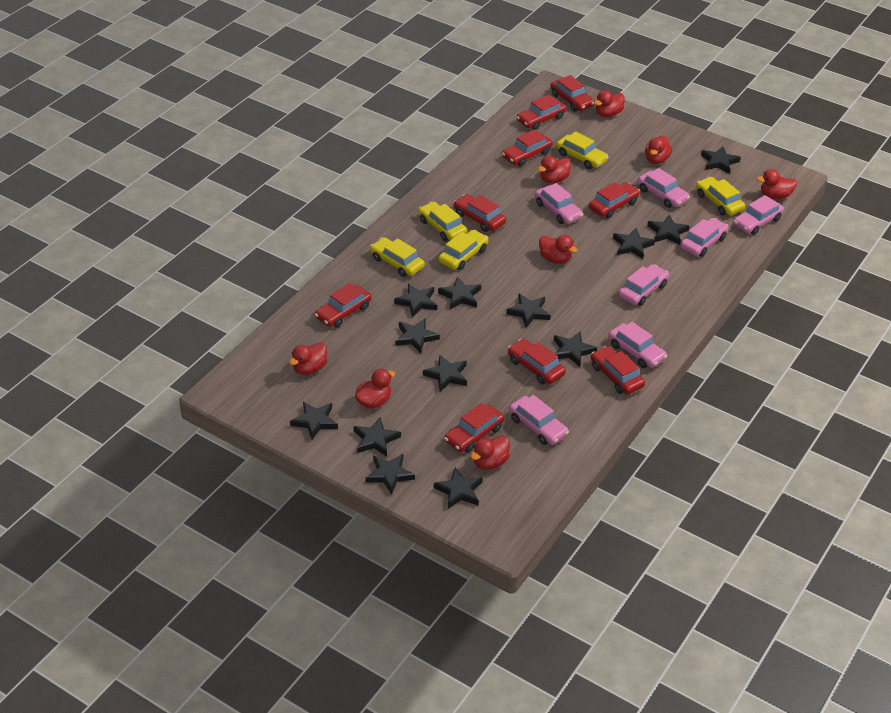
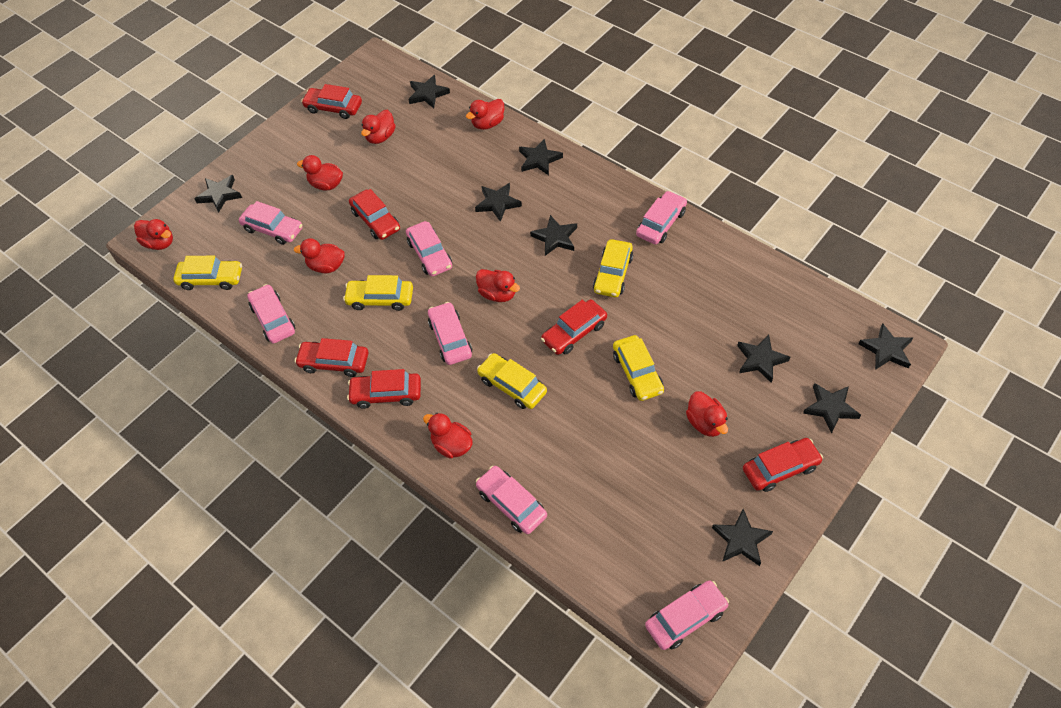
black star: [290,401,338,440] [353,417,401,456] [365,454,415,495] [394,283,437,317] [395,318,440,353] [423,355,467,391] [434,467,483,509] [438,276,481,309] [506,293,551,327] [554,331,597,367] [613,228,655,259] [647,214,689,245] [701,146,741,174] = 13 -> [195,175,242,213] [408,75,450,108] [475,183,522,222] [519,138,563,175] [530,215,577,256] [712,509,773,566] [737,335,790,383] [803,383,861,434] [859,323,913,370] = 9
red car: [315,283,372,327] [444,403,504,453] [453,194,506,232] [502,129,553,166] [508,339,566,384] [517,95,566,130] [550,75,595,112] [589,182,640,218] [591,346,645,395] = 9 -> [295,338,368,377] [301,84,362,119] [347,369,421,409] [349,189,400,240] [541,299,607,355] [743,438,823,492] = 6

